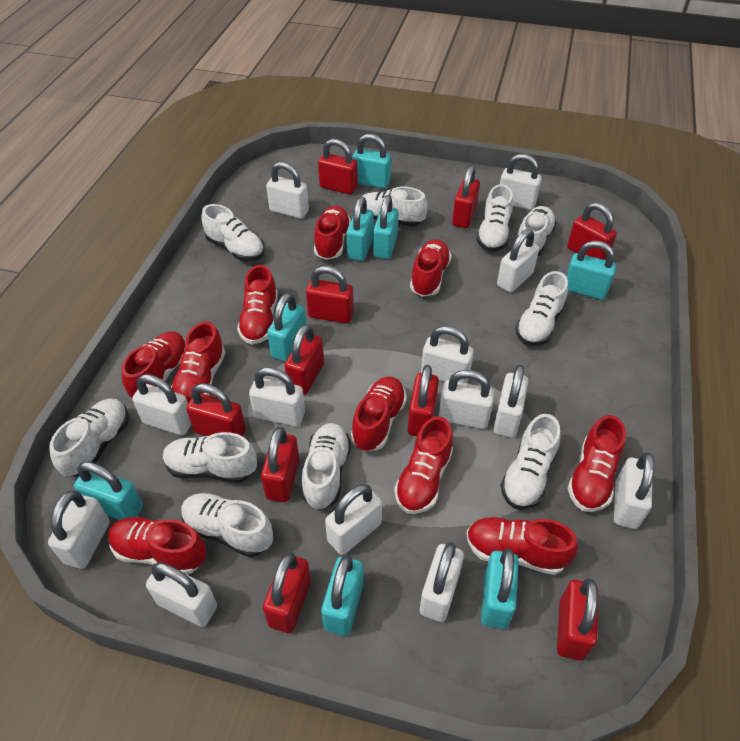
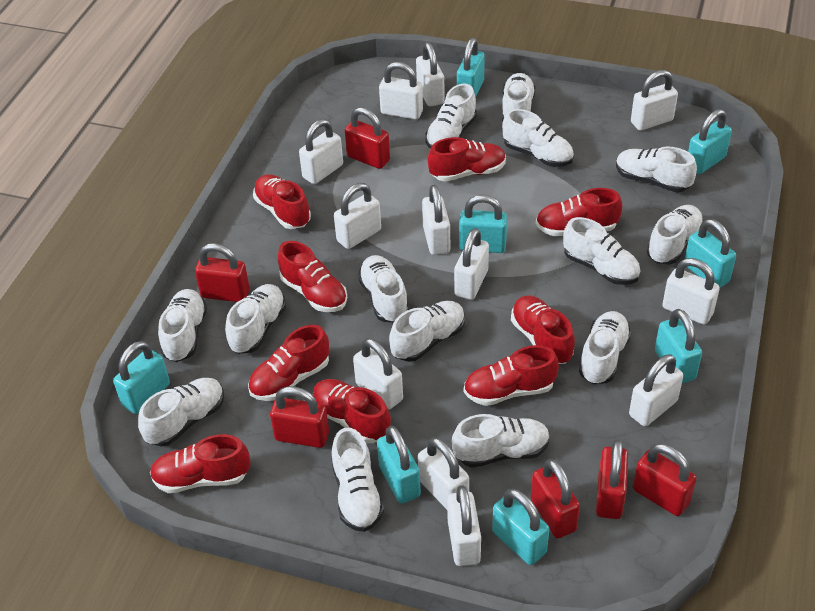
red padlock: [186,383,246,436] [261,427,299,502] [263,552,311,633] [285,324,324,395] [306,266,354,324] [318,139,358,195] [408,365,439,436] [452,166,480,228] [557,578,598,660] [567,203,617,260] = 10 -> [195,243,250,302] [270,386,329,448] [345,107,390,169] [531,459,580,538] [596,439,628,519] [633,443,696,516] = 6
red shoe: [108,517,207,575] [122,331,186,398] [171,322,225,403] [237,265,278,344] [314,206,351,260] [351,376,407,451] [394,416,453,514] [410,239,452,297] [466,517,578,575] [567,415,626,512] = 10 -> [150,434,251,493] [248,325,329,401] [253,174,311,229] [277,241,347,312] [313,379,391,443] [428,137,506,182] [464,345,559,406] [511,295,575,364] [536,188,622,236] = 9
white padlock: [48,490,110,569] [132,374,192,436] [146,562,217,627] [249,367,305,427] [266,162,309,219] [325,484,382,555] [420,542,464,622] [421,326,474,383] [439,370,494,429] [493,365,529,438] [497,229,539,293] [500,154,542,210] [614,452,654,529] = 13 -> [299,119,343,184] [334,183,381,249] [353,338,403,410] [379,62,423,120] [416,42,445,106] [418,437,469,509] [422,185,450,255] [447,485,481,566] [454,228,489,300] [629,354,683,426] [631,70,678,131] [662,258,720,325] = 12
white shoe: [49,399,129,477] [163,432,257,483] [181,493,273,558] [201,204,265,261] [301,423,351,509] [362,187,427,227] [476,185,513,251] [501,414,560,510] [515,271,568,346] [517,206,557,256] = 10 -> [138,378,224,446] [158,289,207,362] [225,284,286,354] [332,428,384,532] [358,255,409,322] [389,301,465,362] [425,83,477,149] [452,414,550,468] [502,73,536,121] [502,109,574,167] [563,217,641,285] [579,311,632,384] [616,146,697,192] [647,205,704,264] = 14

